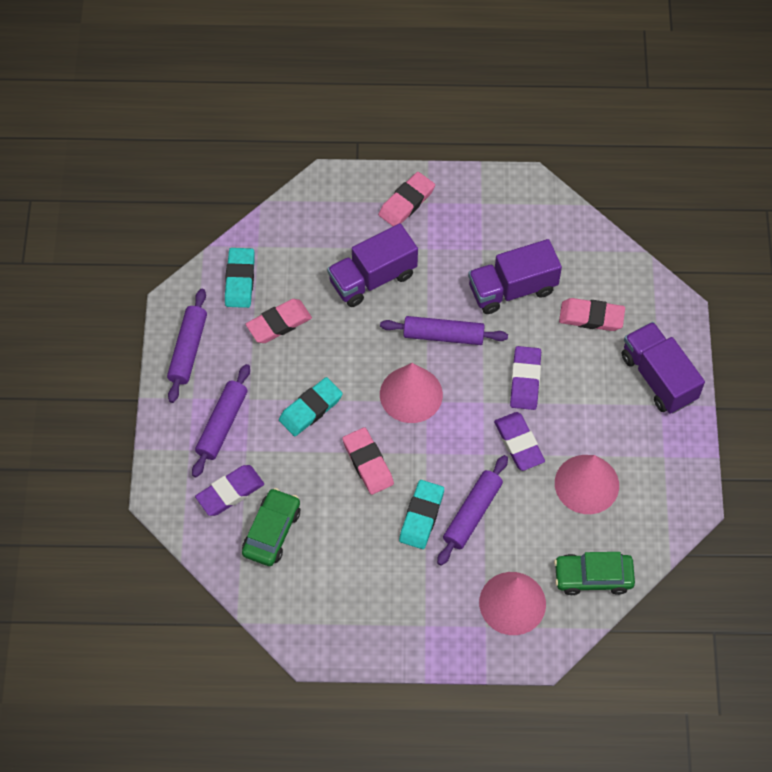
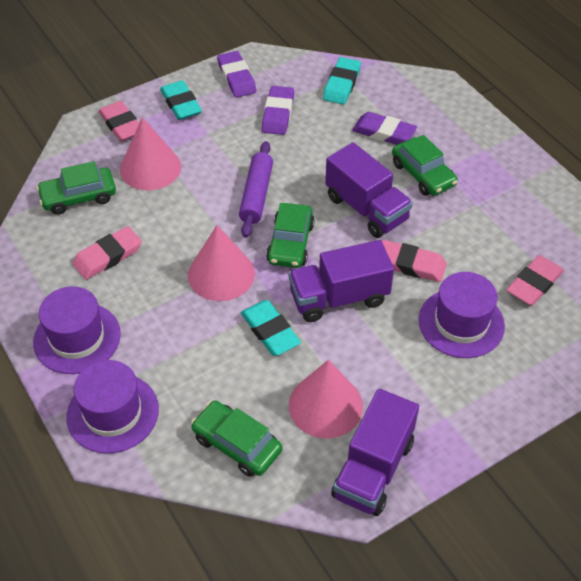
green car: [242,488,300,566] [554,552,635,595] = 2 -> [36,161,116,215] [191,401,282,477] [266,203,315,268] [392,135,458,196] = 4
purple hat: none = 0 -> [33,286,121,374] [66,360,159,454] [419,272,505,358] = 3
purple rolling pin: [167,289,207,403] [192,364,250,478] [380,316,508,345] [437,455,508,566] = 4 -> [239,141,273,238] = 1

